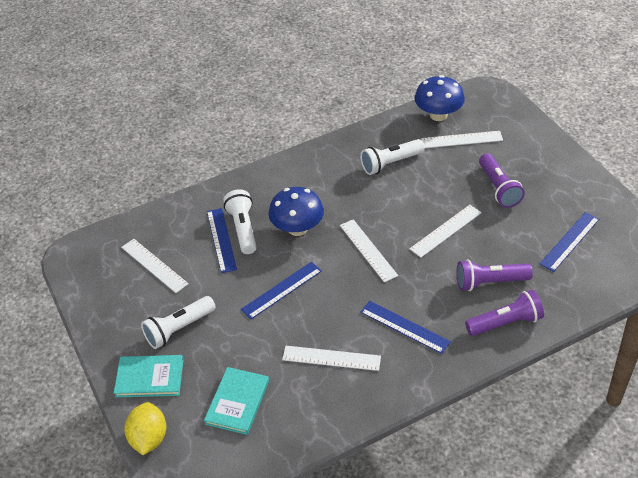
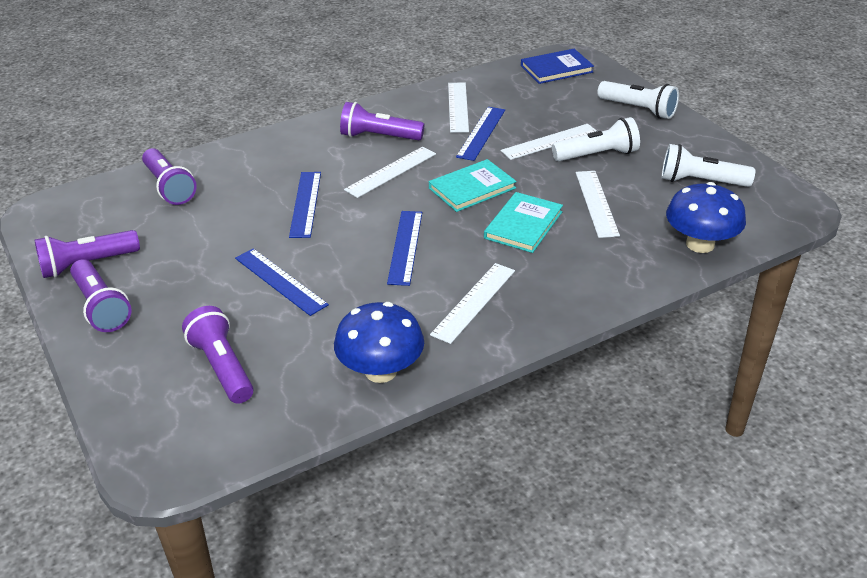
blue book: none = 0 -> [521,49,594,84] = 1
purple flashlight: [457,259,533,291] [465,290,544,336] [479,153,525,208] = 3 -> [34,230,140,278] [70,259,132,332] [142,148,197,205] [182,306,254,404] [340,102,424,140] = 5
yellow lemon: [124,402,166,455] = 1 -> none = 0

